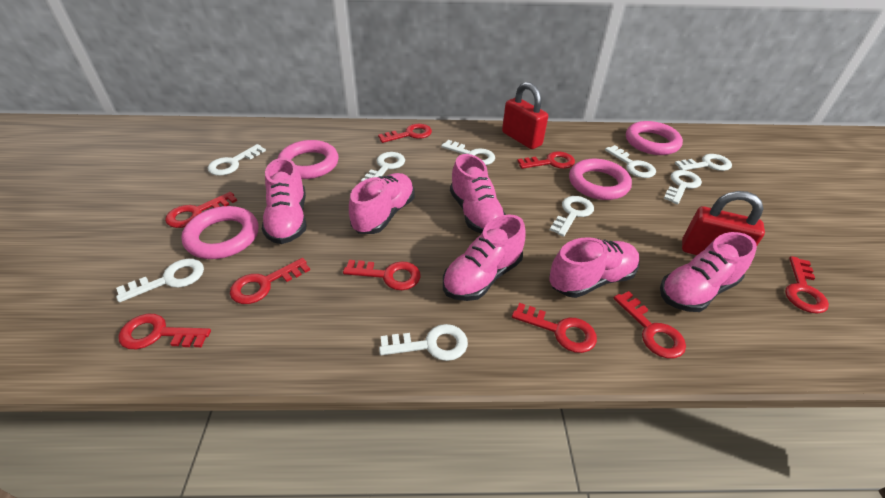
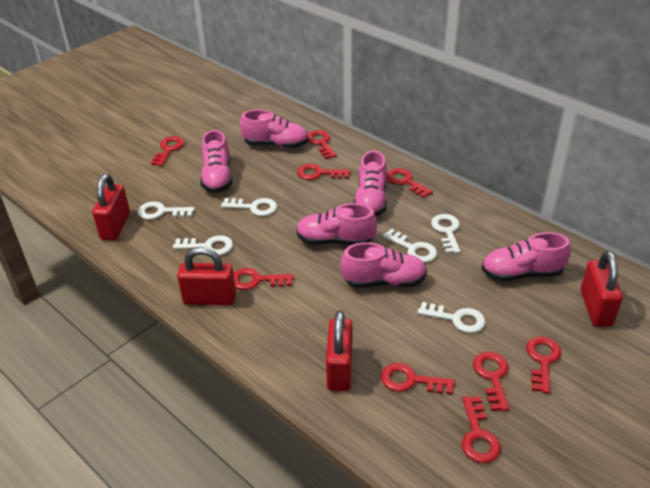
pink ring: [181,206,258,259] [277,140,339,179] [569,159,632,200] [626,121,683,155] = 4 -> none = 0
red padlock: [502,82,548,149] [682,191,765,255] = 2 -> [92,174,130,240] [177,247,236,306] [326,311,353,391] [580,251,623,327] = 4
white key: [116,259,204,302] [208,144,266,176] [361,152,405,182] [379,324,468,361] [441,140,495,165] [550,196,594,237] [605,145,656,178] [663,170,702,204] [675,154,732,171] = 9 -> [138,201,195,220] [173,235,233,255] [221,198,277,216] [382,229,437,263] [418,302,485,333] [431,214,460,254] = 6

